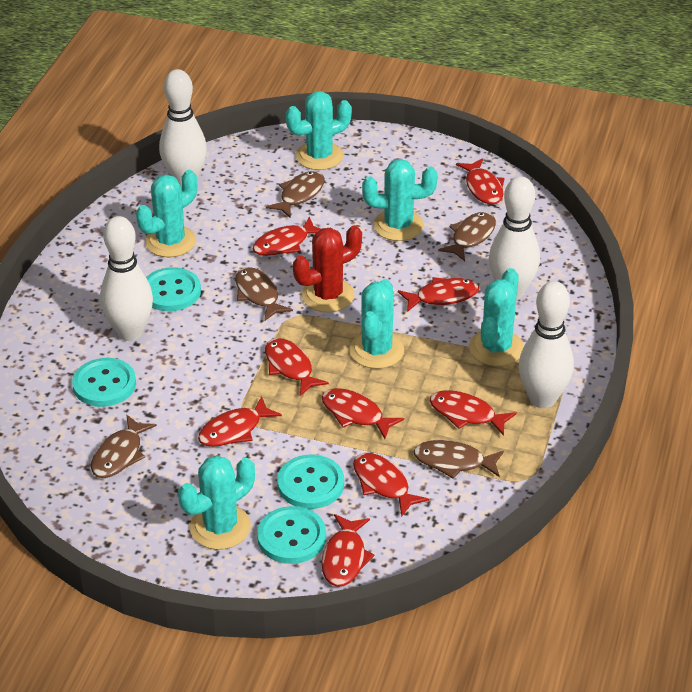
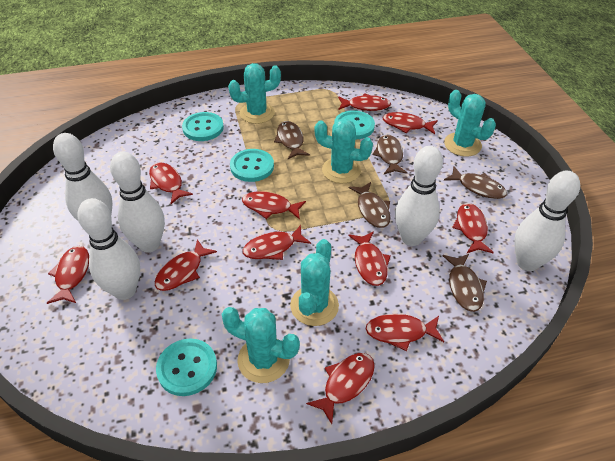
red cactus: [293,225,362,313] = 1 -> none = 0
red fish: [198,396,282,447] [253,216,320,256] [265,338,329,396] [321,514,375,587] [322,388,404,439] [353,453,429,517] [398,277,479,312] [430,390,517,436] [456,158,505,204] = 9 -> [47,246,89,304] [149,162,193,204] [155,239,217,291] [242,191,306,220] [243,225,311,260] [306,353,375,424] [338,93,391,111] [348,231,391,286] [366,314,444,351] [383,112,438,134] [452,203,494,253] = 11
turquoise cactus: [136,170,197,257] [178,455,255,550] [286,91,352,170] [349,279,404,369] [362,159,438,241] [469,268,524,366] = 6 -> [221,307,300,383] [228,63,281,124] [290,239,339,326] [315,119,373,183] [444,90,496,157] = 5
white bowling pin: [100,216,153,341] [159,69,207,188] [489,176,540,299] [519,281,574,408] = 4 -> [53,133,112,222] [77,198,140,300] [110,152,165,252] [395,146,443,246] [514,171,580,271] = 5

